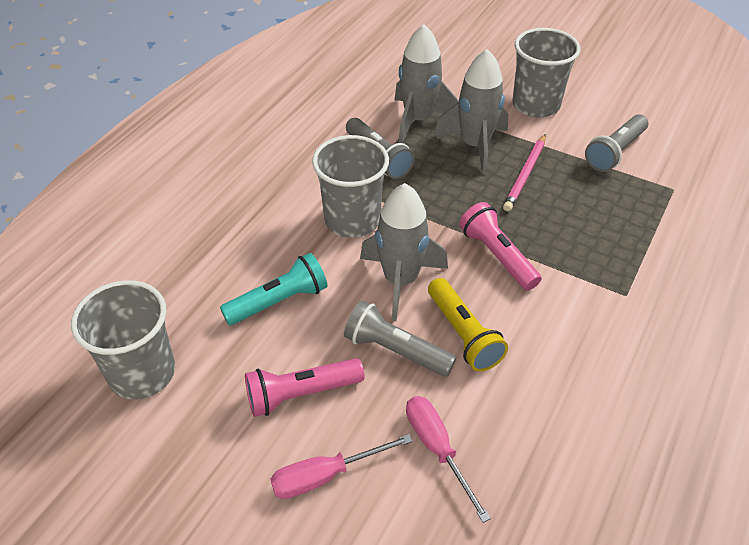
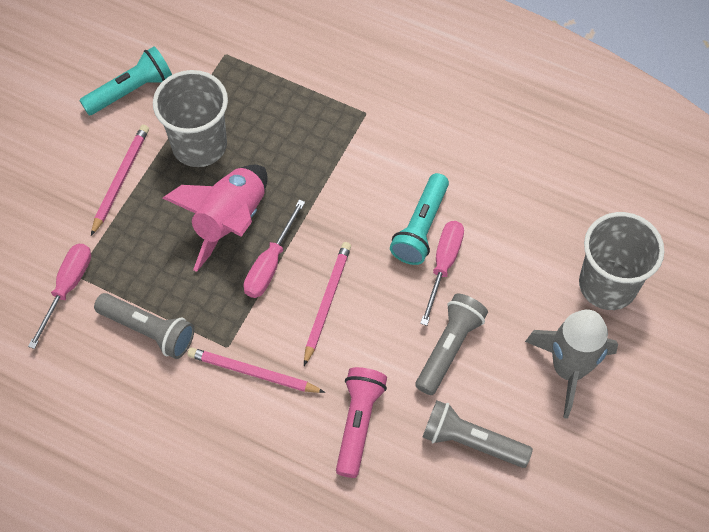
grey cup: [71,280,175,399] [312,135,389,238] [512,28,580,117] = 3 -> [153,70,228,167] [579,212,665,310] = 2
grey rocket: [360,183,448,321] [395,24,459,143] [434,49,508,175] = 3 -> [525,310,618,419] = 1
pink flashlight: [245,358,365,417] [459,202,541,291] = 2 -> [336,367,387,478] = 1
pink pencil: [503,134,546,211] = 1 -> [91,125,149,236] [187,347,325,393] [304,242,351,366] = 3
pink rocket: none = 0 -> [163,165,268,272] = 1
pink screwdriver: [270,434,413,499] [406,396,491,523] = 2 -> [28,244,91,349] [244,200,305,298] [420,221,464,326] = 3
turquoise flashlight: [220,253,328,325] = 1 -> [79,46,172,115] [390,173,449,265] = 2
yellow flashlight: [428,278,508,372] = 1 -> none = 0

